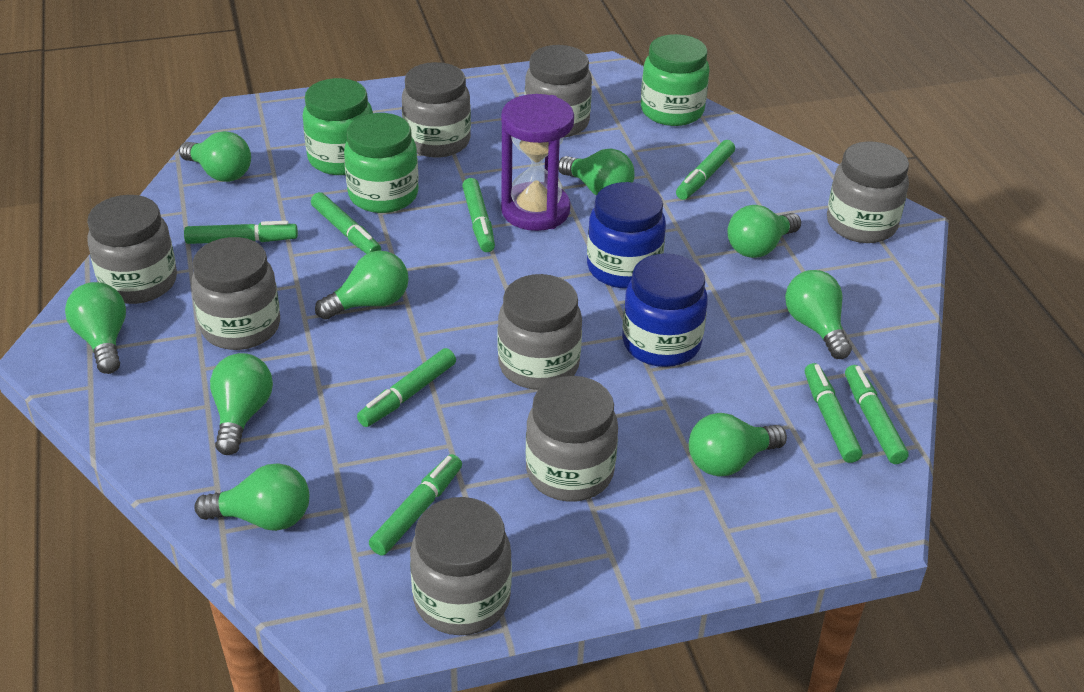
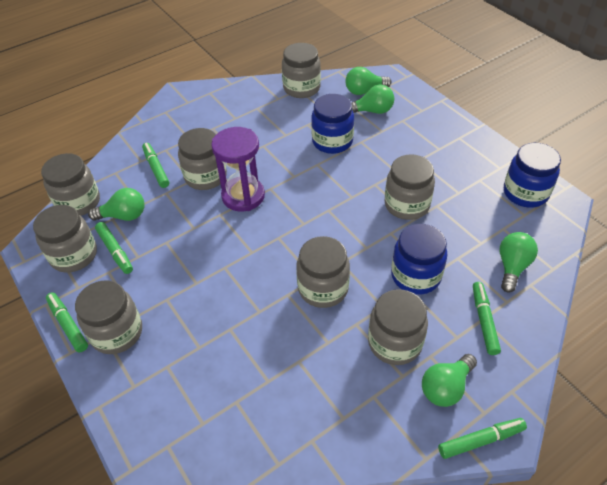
blue jar: [587,182,666,288] [622,254,708,367] = 2 -> [311,94,354,154] [391,224,447,295] [504,143,561,208] = 3
green jar: [303,78,373,175] [344,113,419,213] [641,34,709,126] = 3 -> none = 0
green light bulb: [65,282,126,374] [179,131,251,182] [194,463,309,531] [210,353,273,455] [315,250,409,320] [559,149,635,196] [689,413,787,476] [727,205,801,258] [785,270,852,359] = 9 -> [88,188,145,221] [346,67,391,95] [352,85,394,114] [422,354,477,407] [500,232,538,293] = 5
green marker: [184,221,298,244] [311,192,381,254] [357,348,456,427] [369,454,462,555] [462,178,495,252] [676,140,735,200] [805,363,863,463] [845,365,908,464] = 8 -> [46,292,88,352] [95,222,133,274] [142,143,169,188] [438,418,527,459] [473,282,501,355] = 5

